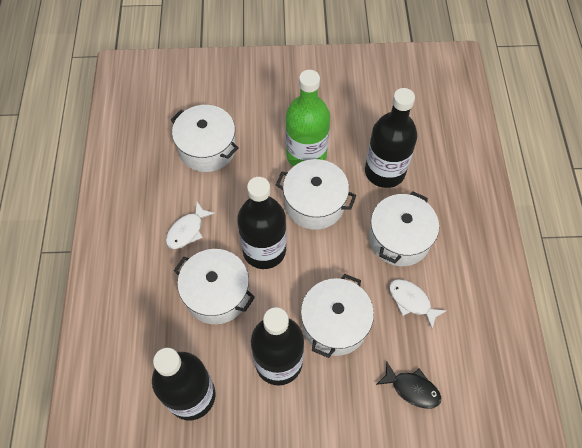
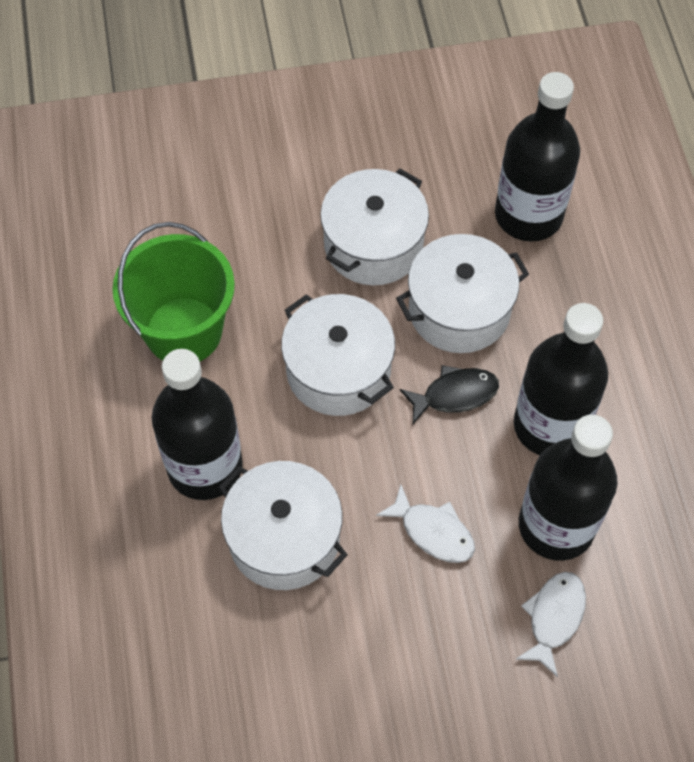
green bottle: [285,70,330,167] = 1 -> none = 0
green bucket: none = 0 -> [113,222,235,361] = 1
white pot: [171,105,239,172] [174,249,255,324] [276,159,356,230] [301,274,374,358] [369,191,439,266] = 5 -> [219,461,348,590] [281,294,395,416] [320,169,429,285] [396,234,529,353] = 4

